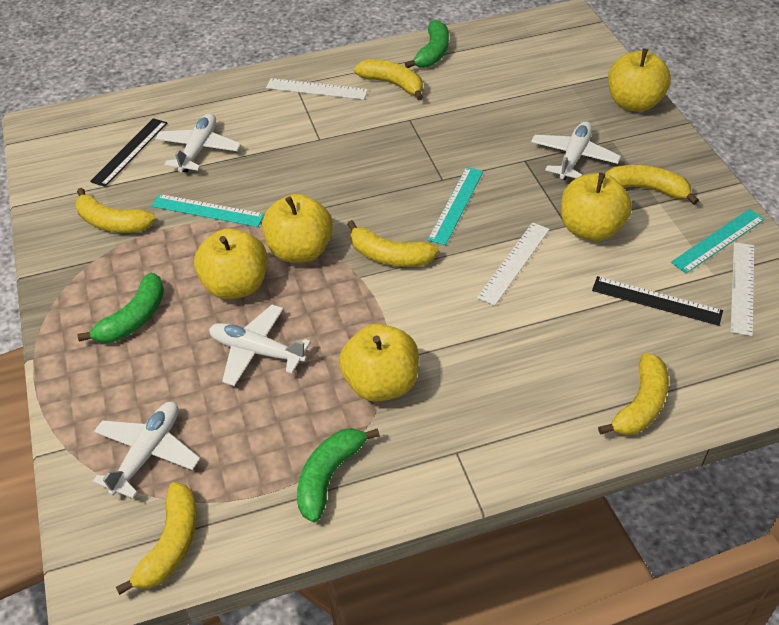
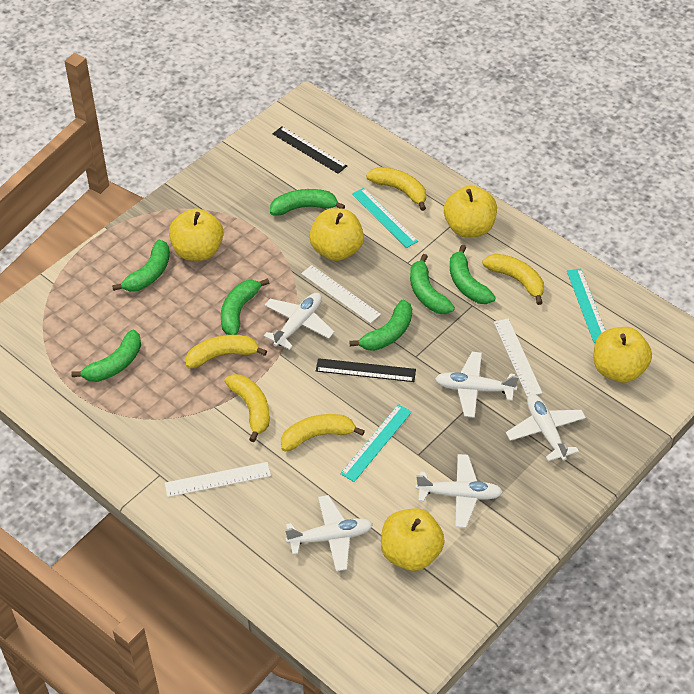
green banana: [77,273,164,343] [297,428,380,522] [405,20,449,68] = 3 -> [71,330,141,382] [112,240,170,292] [221,278,269,335] [270,189,345,216] [349,299,412,351] [410,254,455,314] [450,245,496,304] = 7
white plane: [93,402,200,499] [155,113,241,172] [209,305,311,386] [531,121,621,180] = 4 -> [264,293,334,350] [285,495,373,571] [416,454,503,528] [435,352,519,418] [506,394,586,461] = 5
yellow banana: [75,188,156,233] [116,482,197,595] [347,220,439,267] [354,59,423,101] [598,353,669,435] [605,165,699,205] = 6 -> [186,335,267,369] [224,374,270,442] [281,414,365,452] [366,167,426,211] [482,254,544,305] = 5

